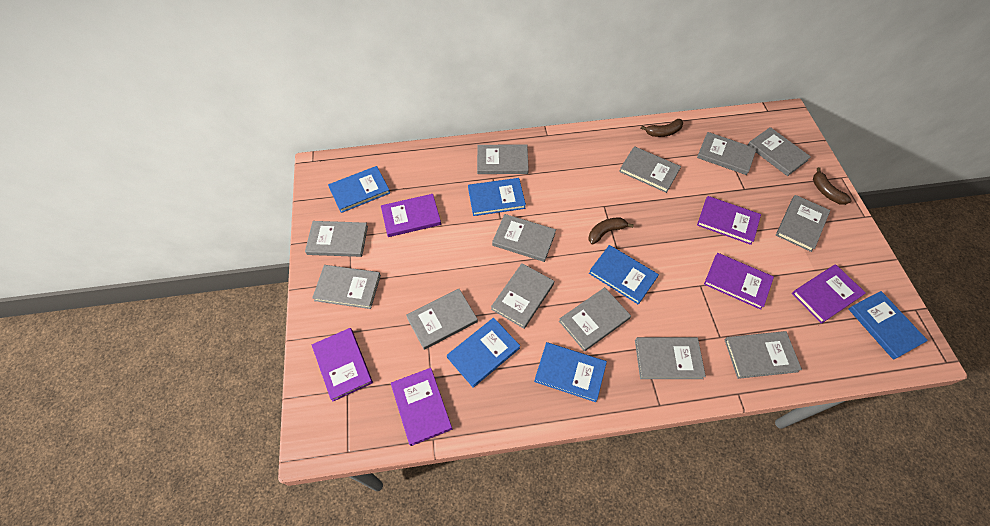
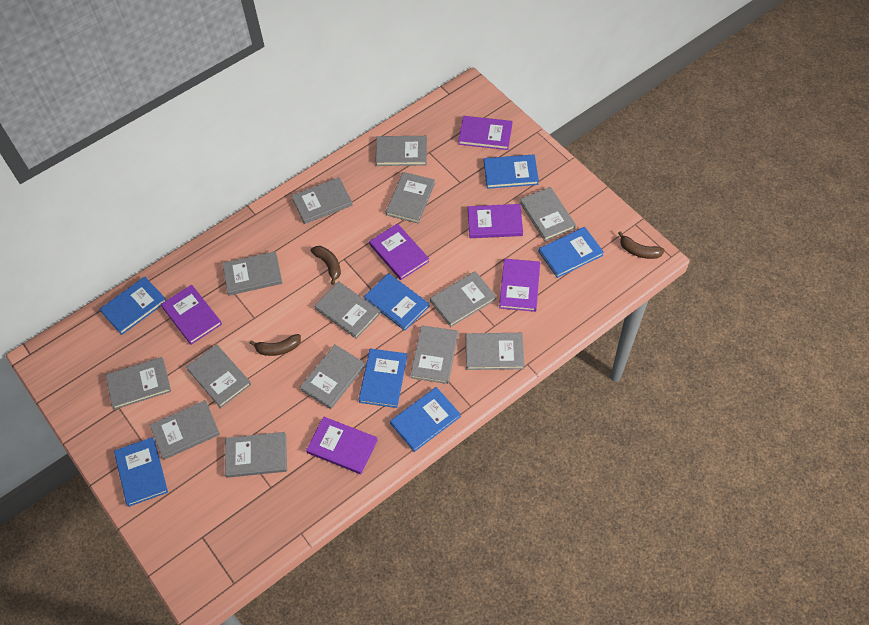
blue book: [328,166,390,213] [447,318,520,388] [468,178,526,216] [534,342,607,402] [589,245,659,305] [849,291,928,360] = 6 -> [99,277,166,335] [114,437,168,507] [359,349,407,408] [364,273,429,331] [390,387,461,452] [484,154,539,189] [539,227,604,278] = 7
grey book: [305,221,368,257] [312,265,381,309] [406,289,478,350] [477,145,529,174] [491,263,554,329] [492,214,556,262] [559,287,631,351] [619,146,681,193] [635,337,706,379] [697,132,757,175] [725,331,802,379] [748,127,811,176] [776,195,830,252] = 13 -> [106,357,171,410] [150,400,220,460] [186,344,251,408] [222,251,282,296] [225,432,287,478] [291,178,353,224] [300,345,365,409] [314,281,380,339] [375,136,427,166] [386,172,435,224] [410,325,458,384] [430,271,496,327] [466,333,524,370] [520,187,576,241] = 14

